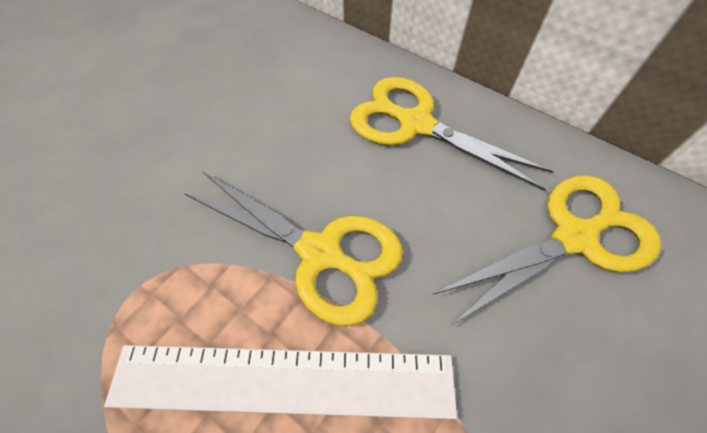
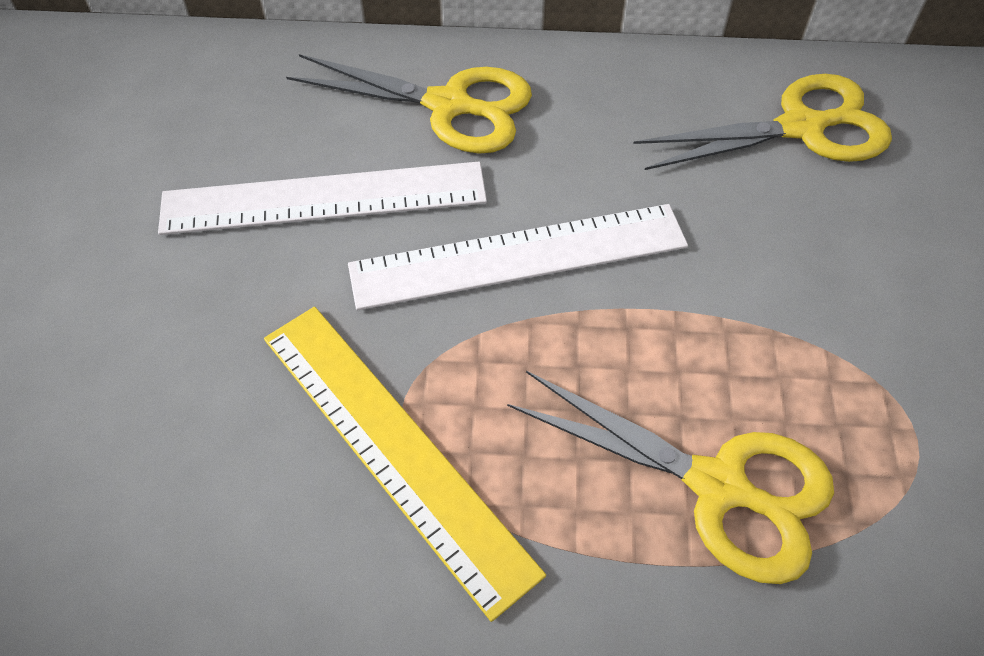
white ruler: [104,345,457,419] = 1 -> [158,162,487,235] [348,204,688,310] = 2
yellow ruler: none = 0 -> [264,307,546,622] = 1

